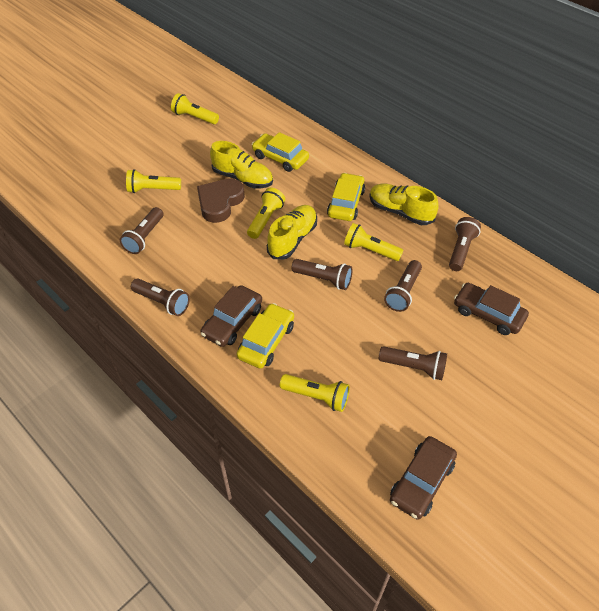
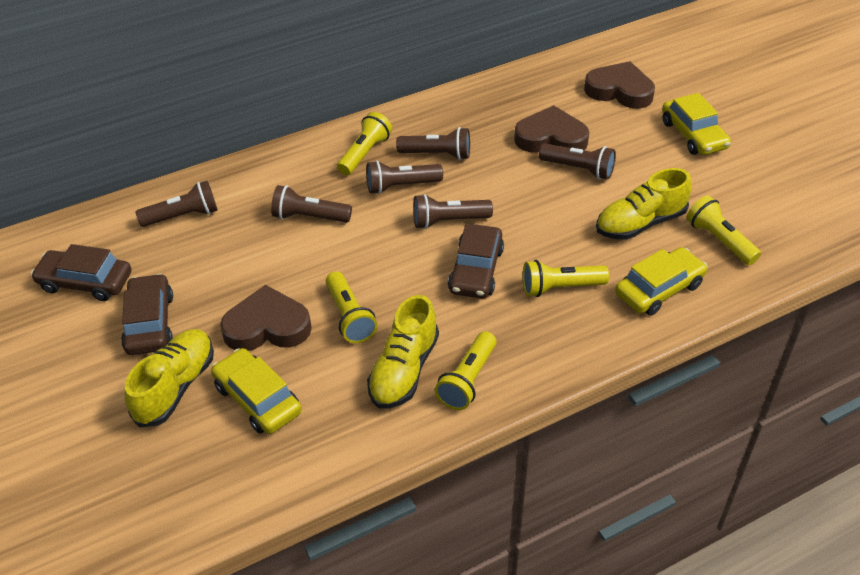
brown heart: [197,179,245,223] = 1 -> [220,285,312,351] [514,105,589,153] [584,61,655,109] = 3

